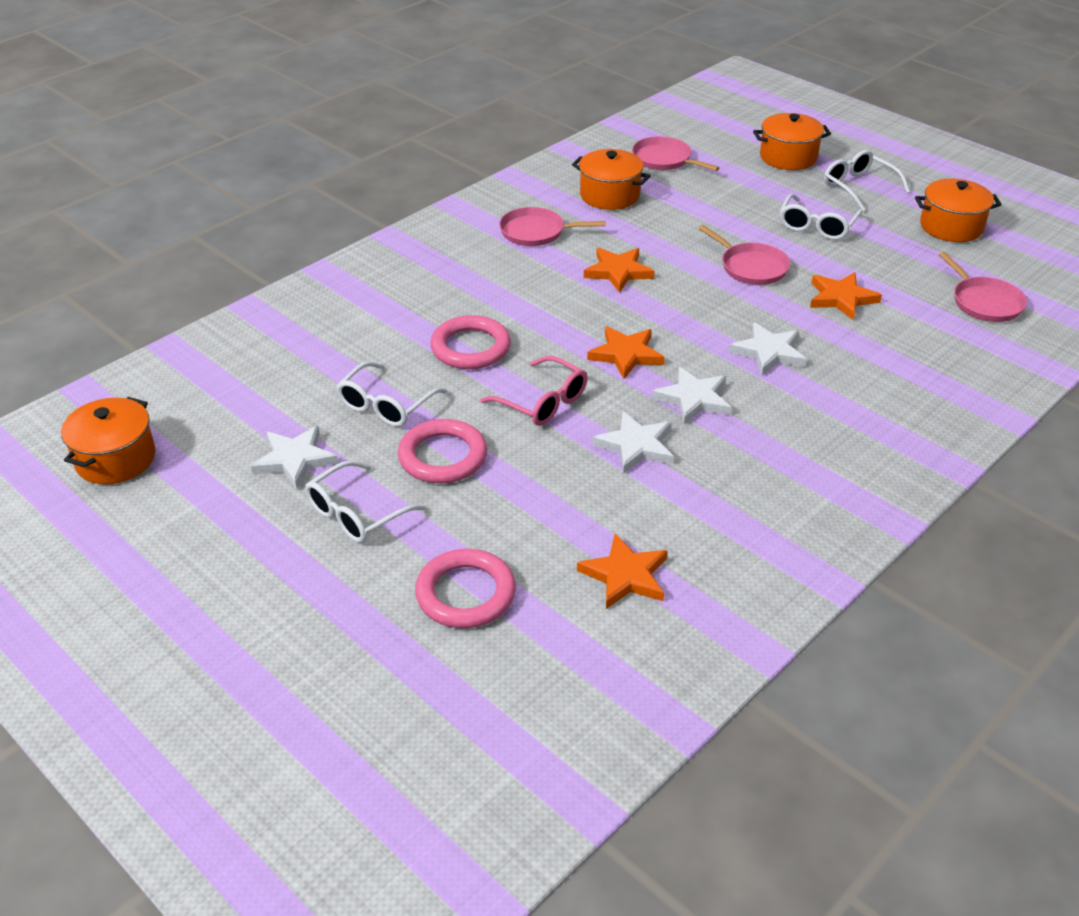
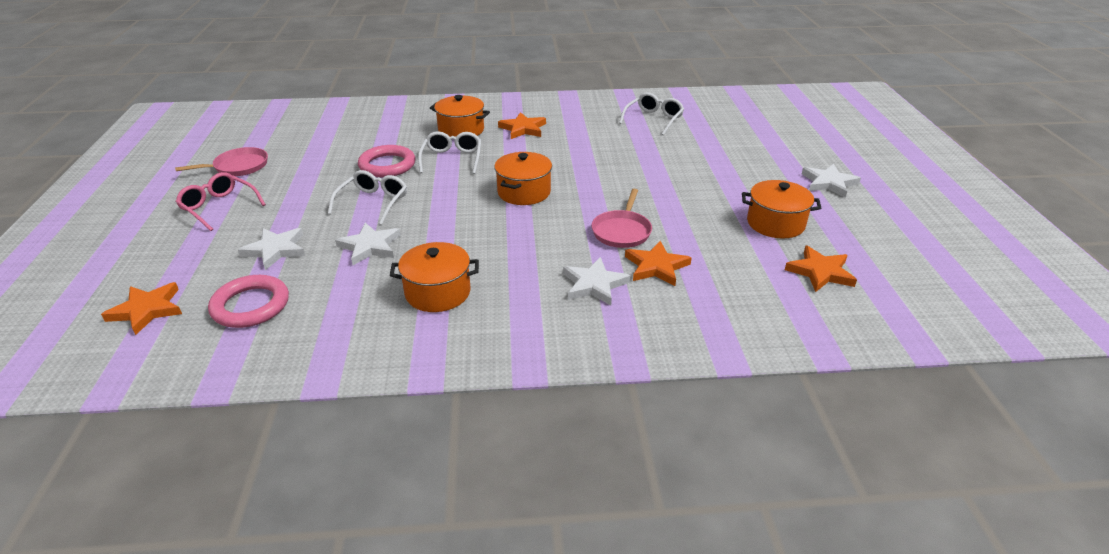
pink pan: [499,207,605,246] [632,136,719,171] [698,225,790,285] [939,252,1027,322] = 4 -> [175,147,268,176] [592,189,652,248] = 2
pink ring: [398,419,487,483] [415,549,516,628] [430,315,511,369] = 3 -> [208,275,289,328] [358,145,416,177] = 2
white glasses: [305,460,426,543] [336,361,447,427] [780,194,862,240] [824,150,910,211] = 4 -> [328,170,407,225] [418,131,481,174] [619,92,684,135] = 3

